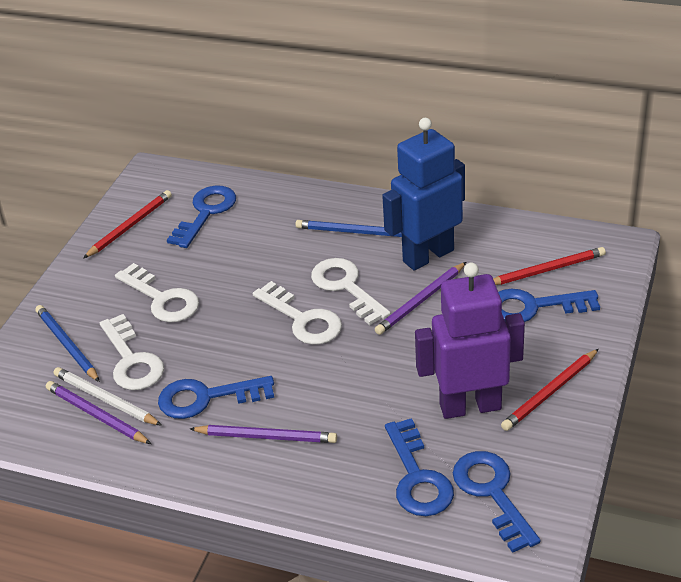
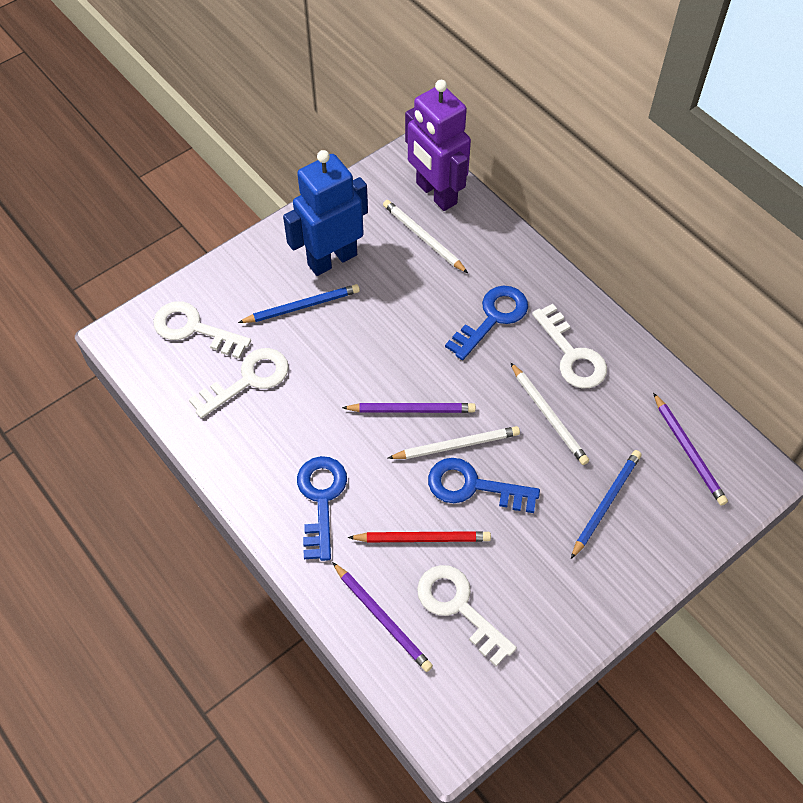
blue key: [158,376,274,419] [167,185,236,248] [385,418,454,516] [453,451,541,553] [498,289,600,322] = 5 -> [297,456,347,561] [428,458,540,513] [445,286,528,360] = 3
red pencil: [83,190,172,258] [493,247,606,285] [501,349,599,431] = 3 -> [348,531,491,542] = 1
white pencil: [53,367,162,426] = 1 -> [383,200,468,273] [388,426,520,459] [510,362,589,465] = 3

